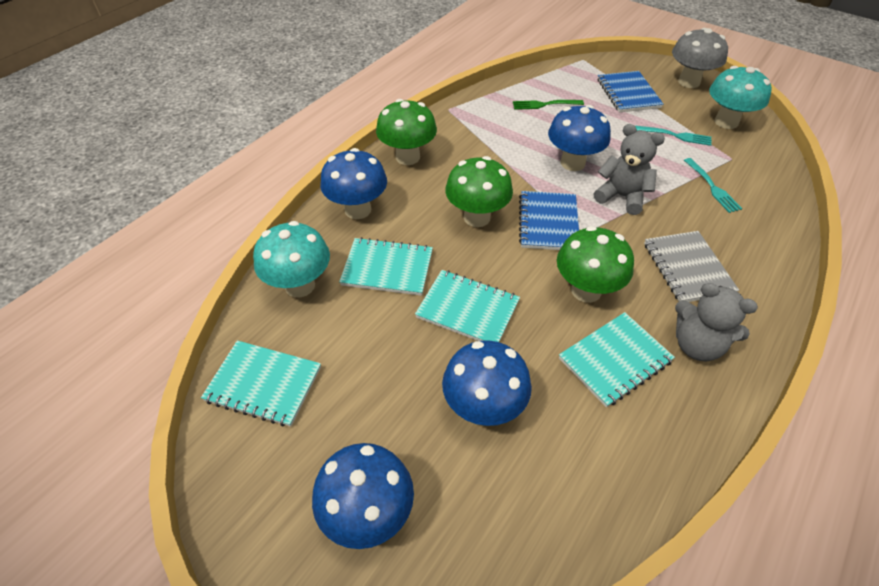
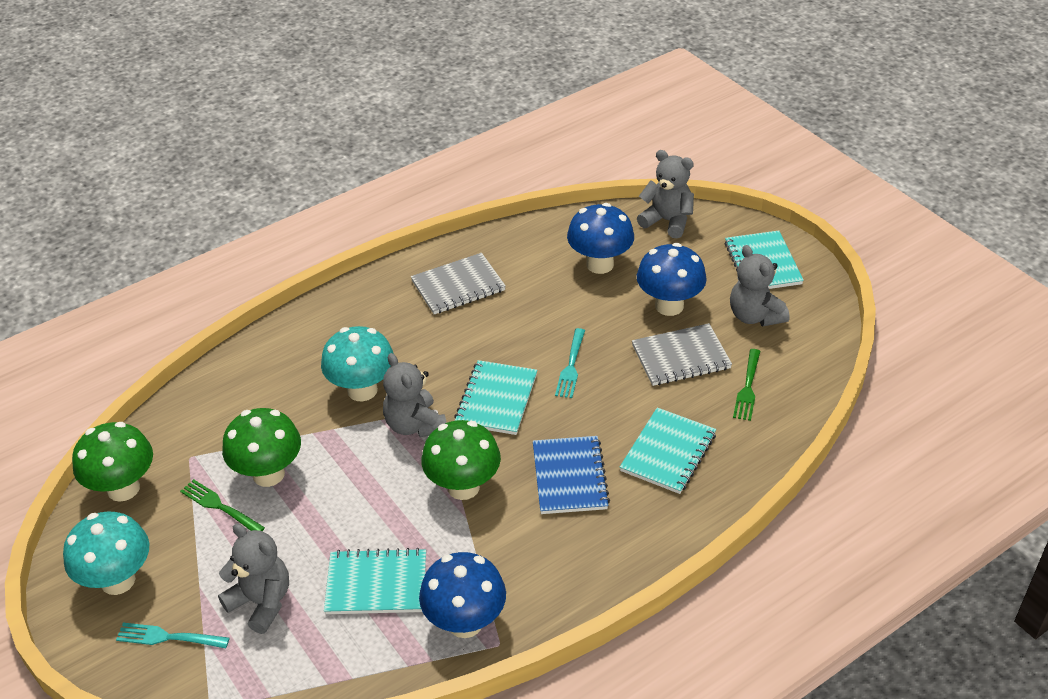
blue mushroom: [312,443,414,549] [320,148,387,219] [442,340,532,426] [548,105,611,171] = 4 -> [419,552,506,638] [567,203,634,274] [637,243,707,316] = 3
blue notebook: [519,191,579,250] [598,71,664,113] = 2 -> [533,436,610,514] = 1
green fork: [513,100,584,110] = 1 -> [180,479,265,531] [733,349,760,421] = 2
grey mushroom: [672,28,728,88] = 1 -> none = 0
grey notebook: [644,231,739,302] = 1 -> [411,253,506,314] [632,323,732,386] = 2
grey teddy bear: [594,124,665,215] [675,283,758,362] = 2 -> [218,523,289,634] [383,353,447,438] [637,150,694,238] [730,245,789,326] = 4

